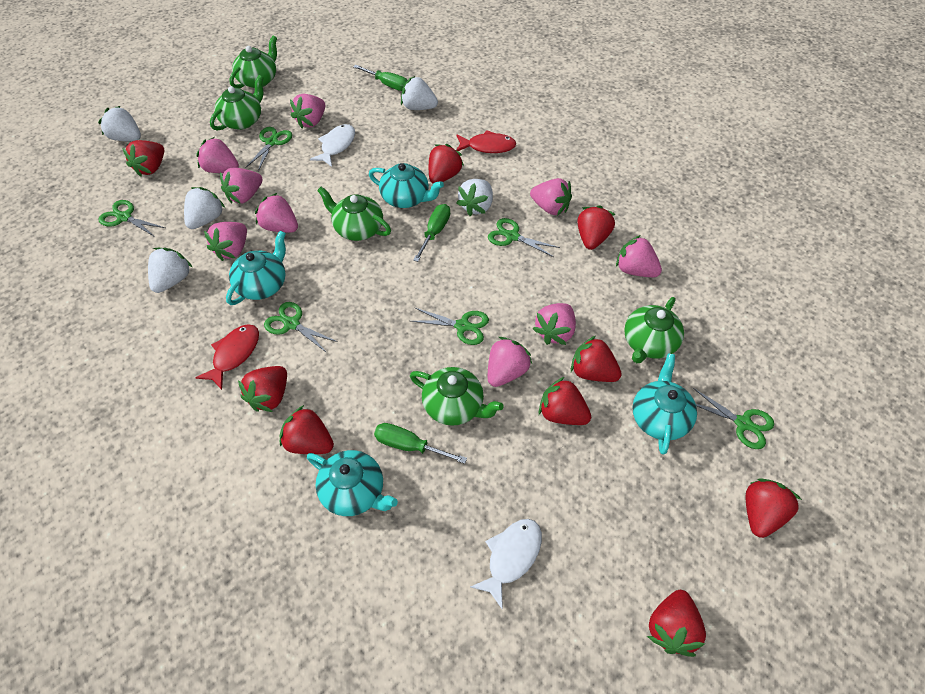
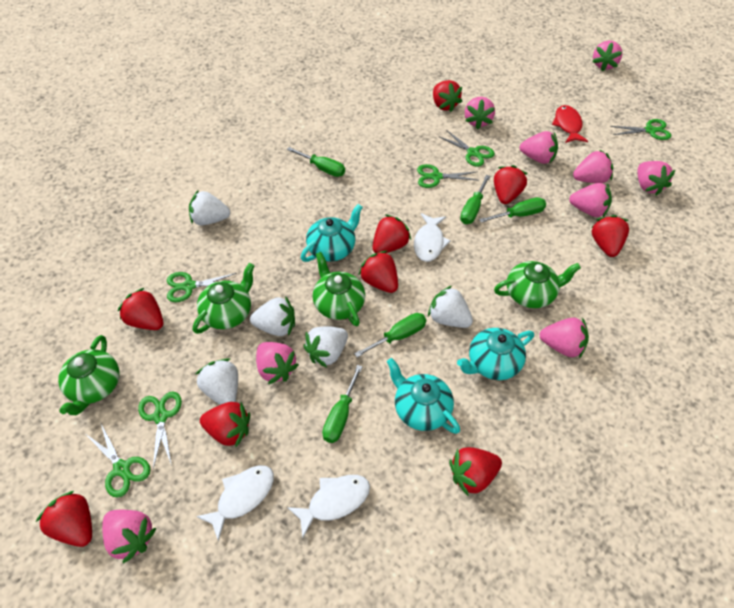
green screwdriver: [353,65,408,91] [374,423,467,464] [413,204,450,262] = 3 -> [287,147,345,177] [322,365,363,443] [354,313,427,358] [460,175,490,224] [479,197,546,223] = 5
green teapot: [210,75,264,131] [229,36,277,88] [317,187,391,241] [410,367,504,426] [624,297,684,363] = 5 -> [58,335,119,415] [193,263,255,334] [313,252,365,326] [494,261,581,308] = 4
red fish: [195,324,259,390] [456,130,516,153] = 2 -> [552,105,588,143] = 1
turquoise teapot: [226,231,286,305] [307,450,398,516] [369,163,444,208] [632,354,697,455] = 4 -> [301,204,363,262] [387,358,460,434] [457,328,534,380] = 3
white fish: [310,124,355,167] [470,519,542,610] = 2 -> [196,465,274,541] [287,475,370,538] [414,213,451,262] = 3

